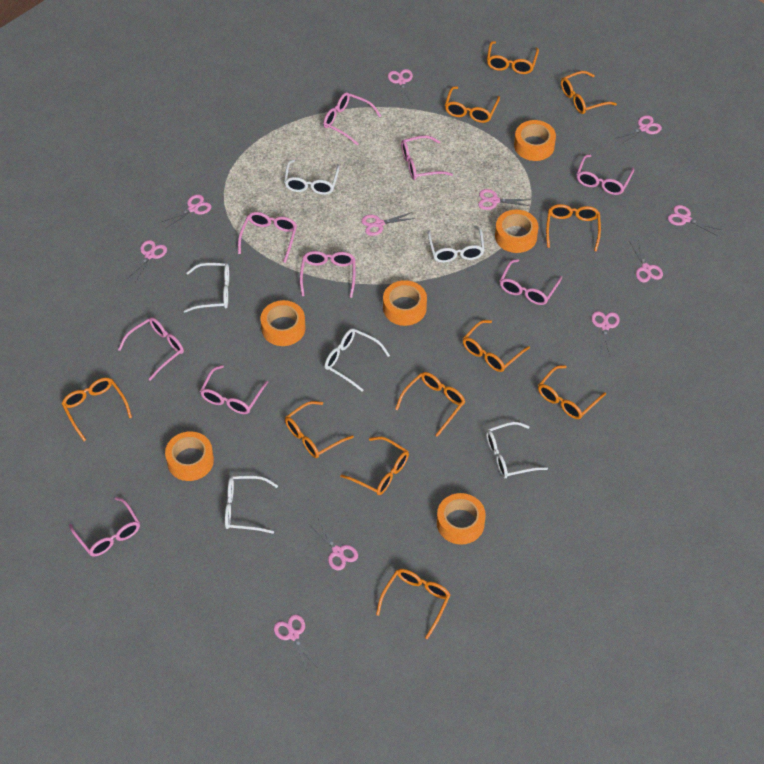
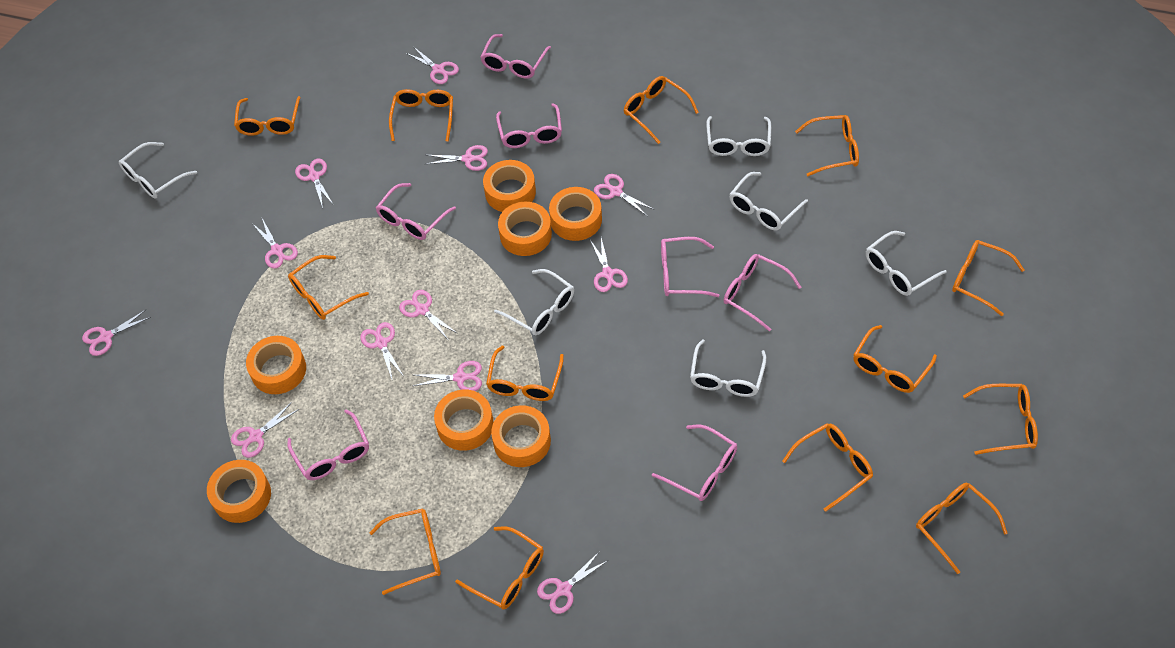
orange glasses: [62,378,132,441] [285,401,354,458] [340,436,409,495] [376,569,450,639] [395,372,465,437] [445,86,500,123] [463,320,530,372] [487,41,539,74] [538,365,606,419] [546,204,601,252] [561,71,617,114] = 11 -> [234,96,301,136] [288,255,369,320] [369,508,441,595] [389,89,453,142] [455,526,544,610] [486,346,564,401] [624,76,699,144] [782,423,873,512] [795,115,859,176] [853,325,937,393] [916,483,1008,574] [952,240,1024,316] [963,384,1038,455] = 13
orange tape: [165,431,214,481] [260,300,305,346] [383,280,427,326] [437,493,486,545] [495,210,539,253] [514,120,556,161] = 6 -> [207,460,271,523] [246,336,306,394] [434,390,494,451] [483,160,536,212] [491,405,551,467] [498,202,552,256] [549,187,602,241] = 7
pink glasses: [69,497,140,557] [118,317,184,381] [200,365,268,414] [238,212,297,263] [300,251,356,298] [323,92,381,145] [401,135,453,180] [500,259,562,305] [577,154,634,195] = 9 -> [287,410,369,480] [376,183,456,240] [480,34,551,79] [496,104,562,148] [652,425,737,501] [661,237,719,297] [724,254,801,331] = 7
pink scissors: [127,240,167,282] [160,194,211,228] [274,614,317,671] [310,519,358,571] [361,212,415,236] [388,69,413,104] [478,189,531,210] [591,311,620,356] [614,115,662,144] [629,239,663,283] [668,205,721,236] = 11 -> [82,310,151,356] [231,402,299,458] [252,218,298,269] [295,159,333,208] [360,322,403,381] [399,290,457,339] [406,47,459,84] [413,361,482,391] [426,145,488,171] [537,551,607,614] [590,238,628,292] [594,174,655,216] = 12

